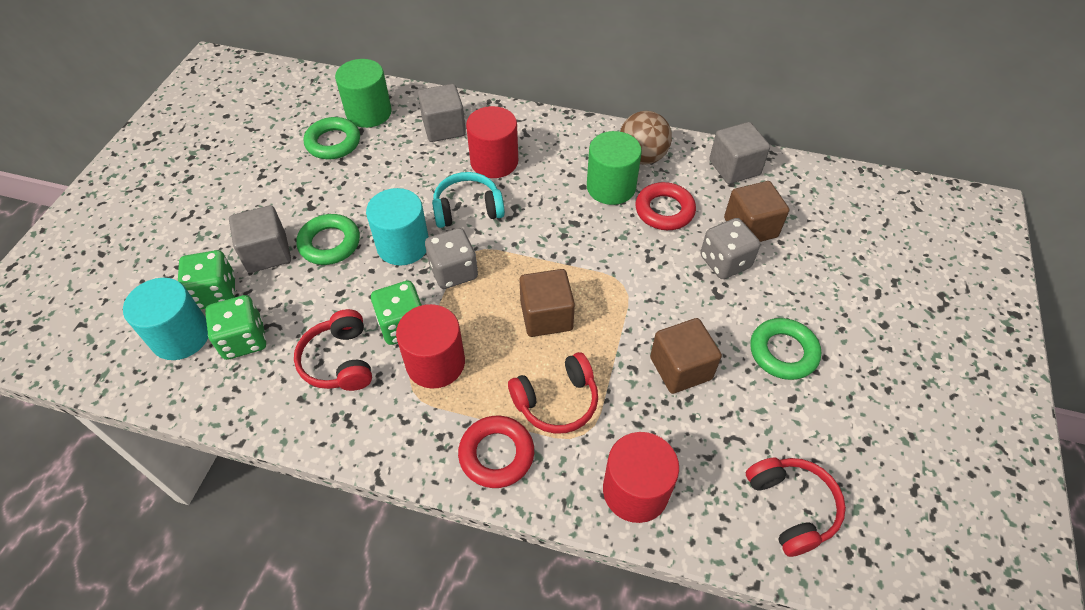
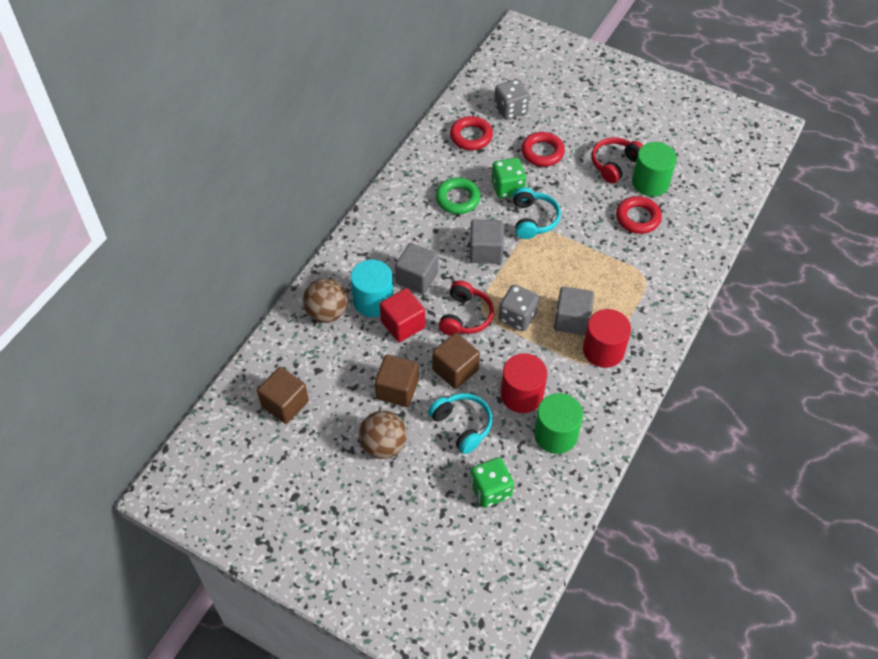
brown ball: [620,111,672,165] = 1 -> [303,278,347,323] [359,411,407,459] = 2
green dice: [178,250,235,310] [205,295,266,360] [371,281,422,345] = 3 -> [470,457,514,508] [491,158,526,198] = 2
green ring: [296,214,360,265] [304,117,360,159] [750,318,821,380] = 3 -> [436,177,481,214] = 1
red cube: none = 0 -> [380,288,425,342] = 1
red cylinder: [396,304,465,388] [466,106,518,178] [603,432,679,523] = 3 -> [501,353,547,413] [583,309,631,368] = 2
red headphones: [294,309,372,391] [508,352,598,434] [746,457,846,557] = 3 -> [439,281,494,336] [591,137,643,184] = 2
red ring: [458,416,534,488] [635,182,696,230] = 2 -> [450,116,493,150] [521,132,565,167] [616,196,662,234] = 3
turquoise cylinder: [123,278,208,360] [366,188,429,266] = 2 -> [351,260,394,317] = 1
turquoise headphones: [432,172,505,228] = 1 -> [428,393,493,454] [513,187,561,239] = 2

